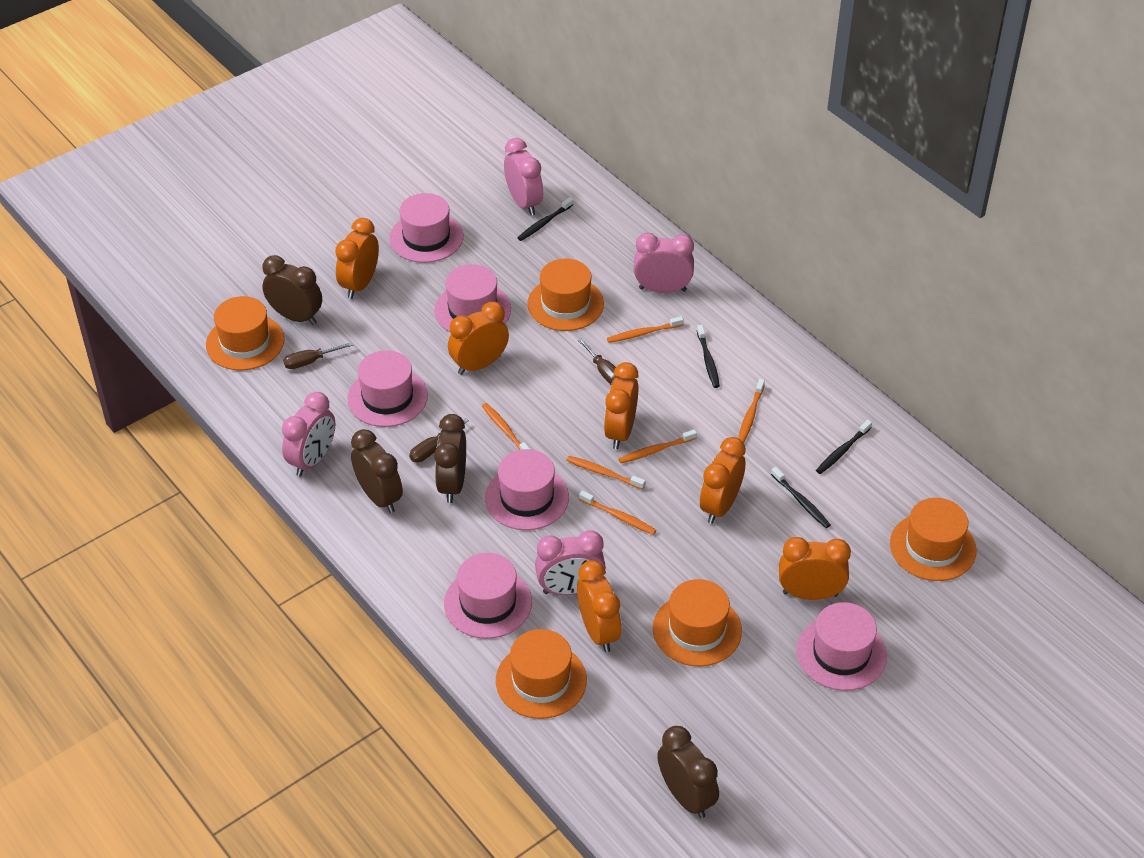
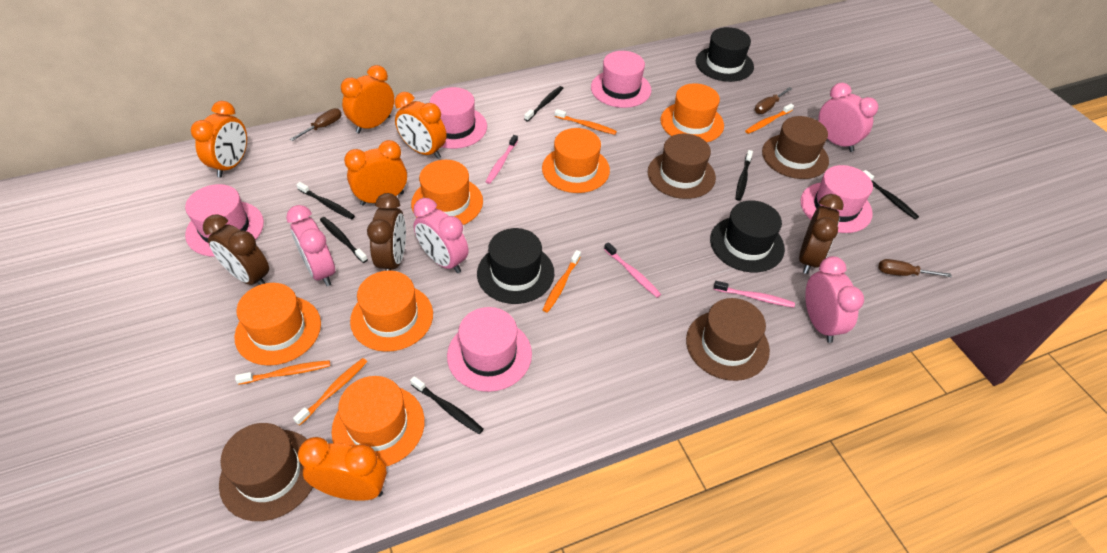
black hat: none = 0 -> [477,228,554,304] [696,27,754,82] [710,200,785,272] = 3
black toothbrush: [517,197,573,241] [697,325,720,388] [771,467,831,528] [816,420,872,474] = 4 -> [296,182,355,220] [320,217,368,263] [410,376,484,434] [524,86,564,121] [736,150,753,201] [863,170,919,219] = 6
brown clock: [262,255,322,325] [351,429,403,513] [434,414,466,503] [657,726,719,818] = 4 -> [203,215,269,285] [367,193,406,271] [799,194,844,274] = 3
brown hat: none = 0 -> [219,423,313,521] [648,134,716,199] [686,298,770,381] [762,116,829,179] = 4
orange clock: [335,218,379,299] [448,302,509,375] [577,560,621,652] [604,362,638,449] [700,437,746,524] [779,537,851,600] = 6 -> [191,101,247,177] [298,437,387,501] [341,65,394,133] [344,140,407,206] [395,92,447,159] = 5
orange hat: [206,296,284,370] [496,629,587,719] [527,259,604,331] [653,579,742,667] [890,498,976,581] = 5 -> [234,283,321,366] [331,376,425,467] [350,271,433,352] [411,160,483,225] [542,128,610,193] [660,83,724,142] = 6
orange toothbrush: [482,403,530,450] [566,456,645,490] [579,491,656,535] [607,316,684,343] [619,429,697,463] [738,379,765,443] = 6 -> [235,360,330,385] [293,358,367,426] [543,250,581,313] [555,109,617,135] [745,104,794,134] = 5
pink hat: [347,350,428,427] [389,193,464,263] [434,264,511,333] [444,553,532,639] [485,449,569,530] [796,602,887,691] = 6 -> [185,184,264,257] [430,87,487,149] [447,307,532,392] [591,51,651,108] [801,165,873,233] = 5
pink toothbrush: none = 0 -> [486,135,518,184] [604,242,661,298] [714,281,795,308] = 3

